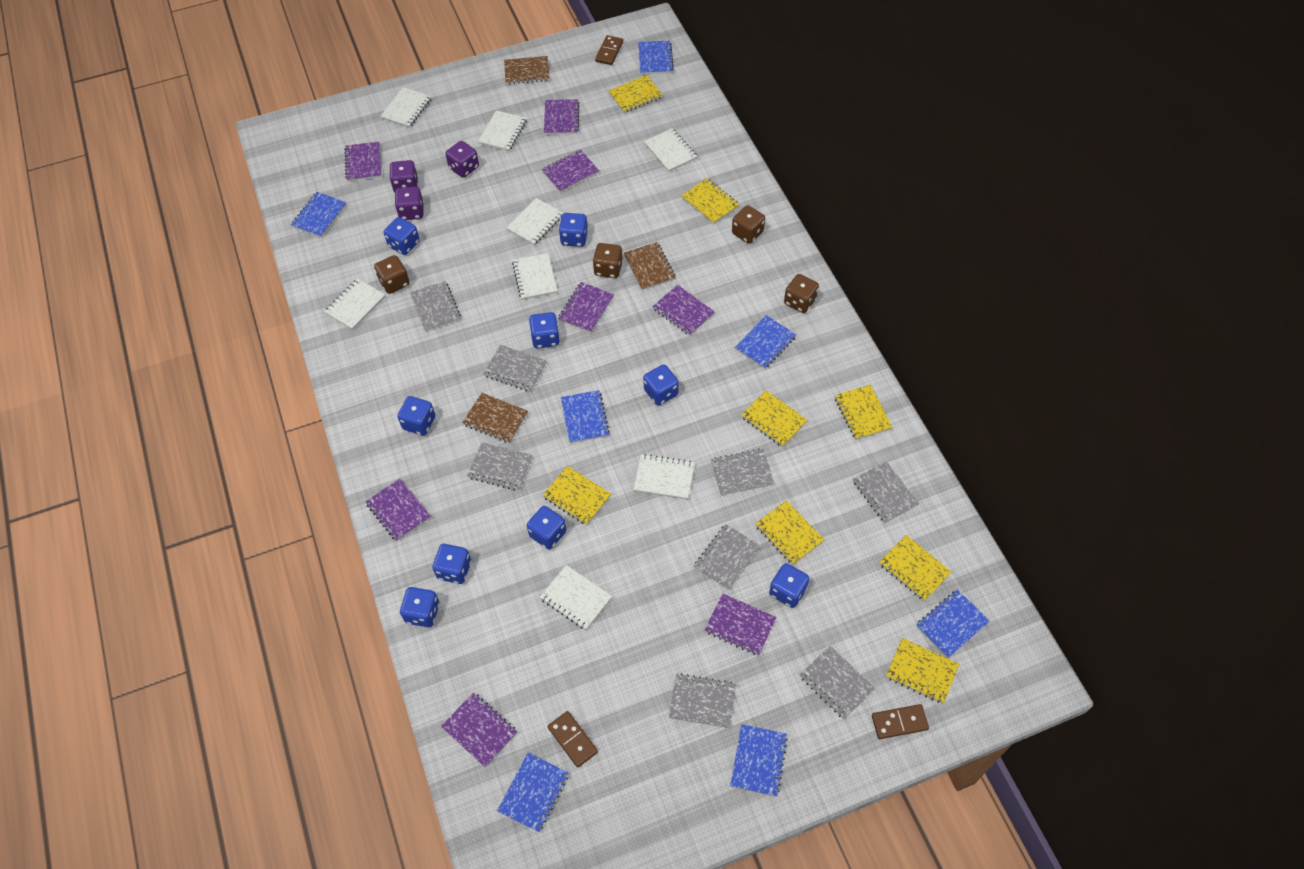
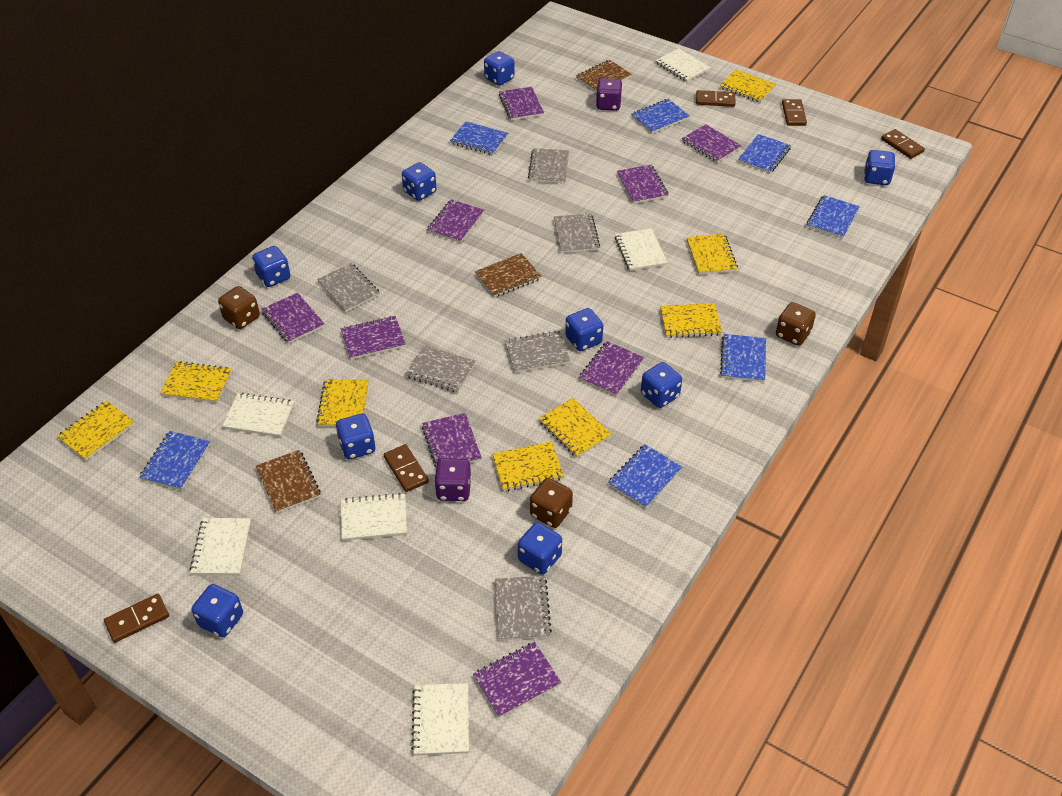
brown dice: [374,255,410,294] [593,243,623,278] [732,205,765,244] [784,274,819,313] = 4 -> [218,286,260,329] [530,478,573,528] [776,302,816,346] = 3
brown domino: [548,711,598,767] [595,35,623,65] [872,704,929,739] = 3 -> [104,594,169,643] [383,444,429,492] [696,90,735,107] [782,99,807,126] [881,129,925,159] = 5
grey notebook: [410,281,461,332] [467,442,533,491] [483,344,547,392] [669,673,736,728] [694,524,761,590] [711,449,774,496] [800,646,875,719] [853,461,919,523] = 8 -> [317,263,380,312] [405,345,476,393] [495,576,552,640] [505,331,571,373] [528,148,569,183] [554,213,600,253] = 6
purple dice: [389,160,418,193] [395,186,424,220] [445,141,479,178] = 3 -> [434,458,471,501] [596,78,623,111] = 2
purple notebook: [344,142,382,181] [365,478,431,541] [441,692,517,767] [542,150,599,192] [544,99,579,135] [558,282,614,333] [652,285,715,336] [705,593,777,656] = 8 -> [261,292,325,344] [341,316,406,360] [422,413,482,468] [427,199,484,243] [473,642,562,718] [499,87,544,121] [579,341,644,396] [617,165,669,204] [682,124,741,163] = 9
white notebook: [324,278,386,330] [380,87,432,128] [478,110,527,151] [506,198,563,245] [512,253,557,300] [540,565,612,630] [633,454,695,500] [644,128,697,172] = 8 -> [190,518,251,575] [222,393,295,437] [341,493,407,541] [411,683,469,756] [615,228,668,271] [655,48,711,82] = 6

